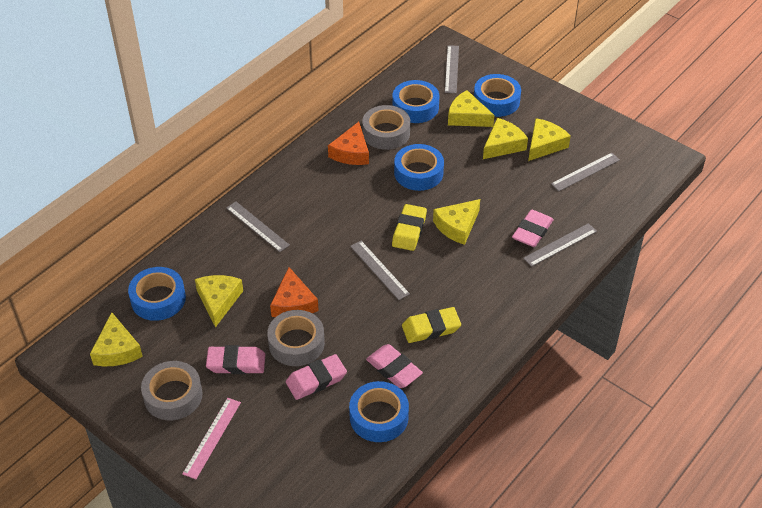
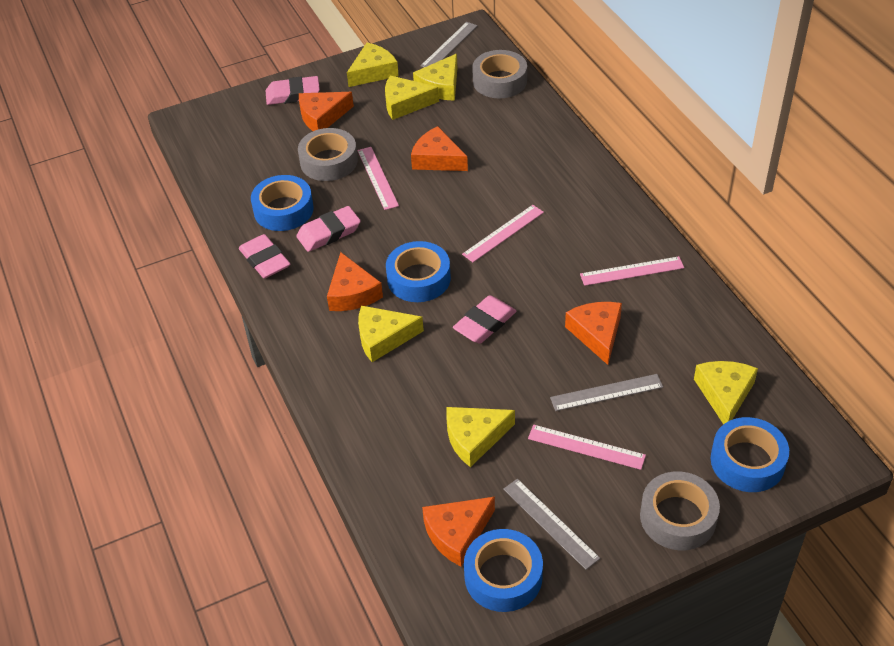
blue tape: [128,267,186,321] [349,381,409,442] [392,80,439,123] [394,144,444,191] [474,74,521,117] = 5 -> [251,175,314,231] [386,241,451,302] [464,529,543,612] [711,417,789,492] = 4
grey ruler: [226,202,290,252] [350,241,410,300] [445,45,459,93] [523,223,597,267] [551,153,620,191] = 5 -> [421,22,478,68] [503,479,600,570] [550,374,663,411] = 3
orange cheese: [270,267,319,317] [328,122,369,165] = 2 -> [299,92,354,131] [327,252,383,311] [411,126,468,171] [422,497,495,567] [565,302,622,365] = 5
pink ruler: [182,398,241,479] = 1 -> [357,147,399,210] [462,205,544,262] [528,425,646,470] [580,256,684,286] = 4
yellow eraser: [392,204,427,251] [402,307,461,343] = 2 -> none = 0

